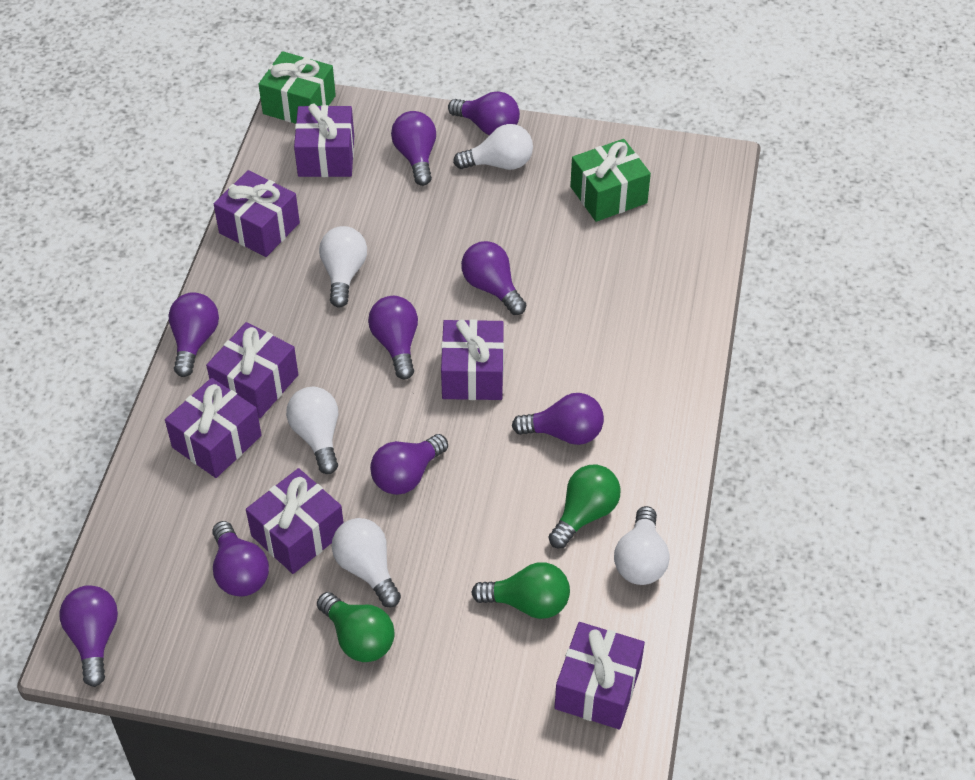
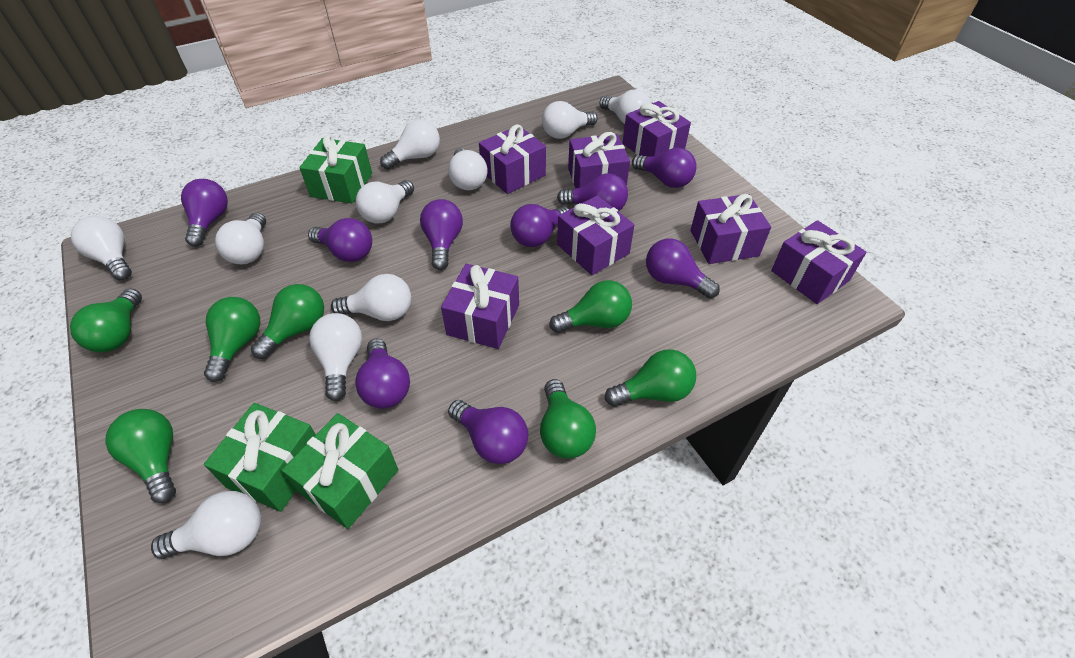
green gift: [258,51,336,124] [570,139,651,222] = 2 -> [204,403,316,512] [282,413,398,529] [299,135,372,204] = 3
green light bulb: [317,592,395,662] [471,563,570,619] [548,465,620,548] = 3 -> [70,288,142,352] [105,409,176,503] [204,297,260,382] [251,284,324,359] [540,379,596,459] [549,280,632,333] [605,349,696,407] = 7
white light bulb: [286,387,338,474] [319,226,367,307] [332,518,401,608] [453,124,533,170] [614,506,669,585] = 5 -> [71,216,132,280] [151,491,261,559] [215,213,266,264] [309,313,362,401] [331,274,411,321] [356,180,414,223] [380,119,440,169] [448,148,488,190] [542,101,598,139] [599,89,652,124] = 10

